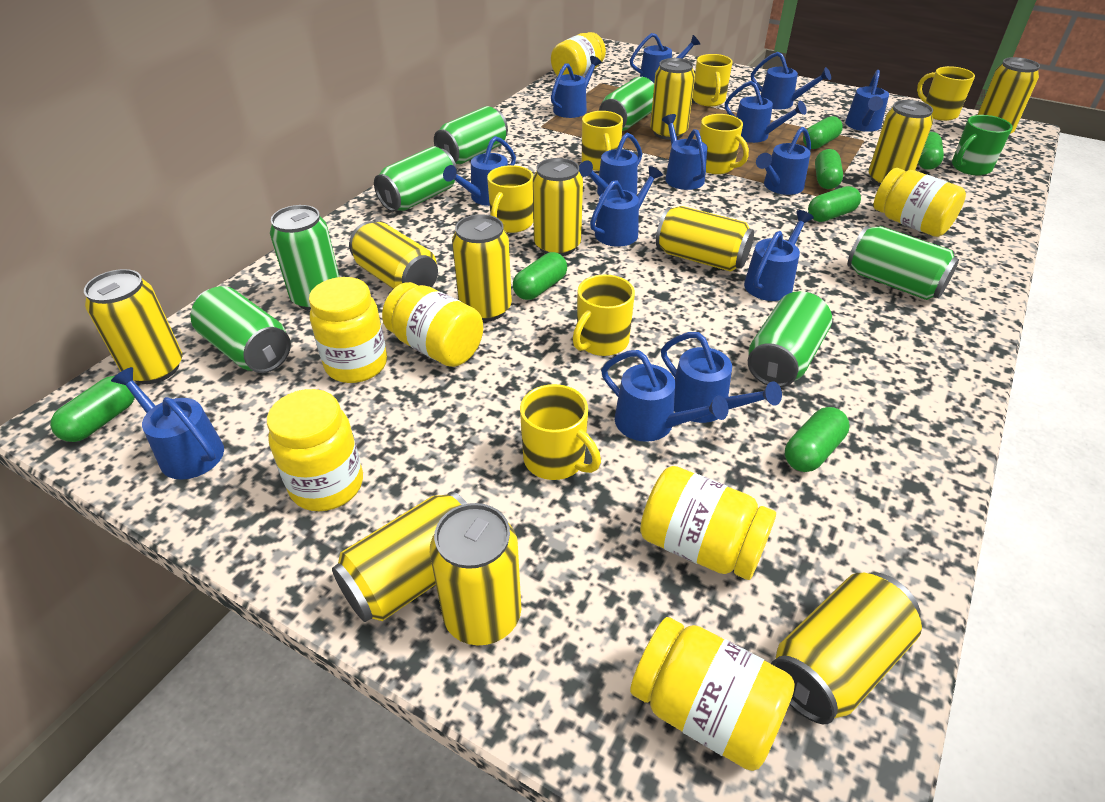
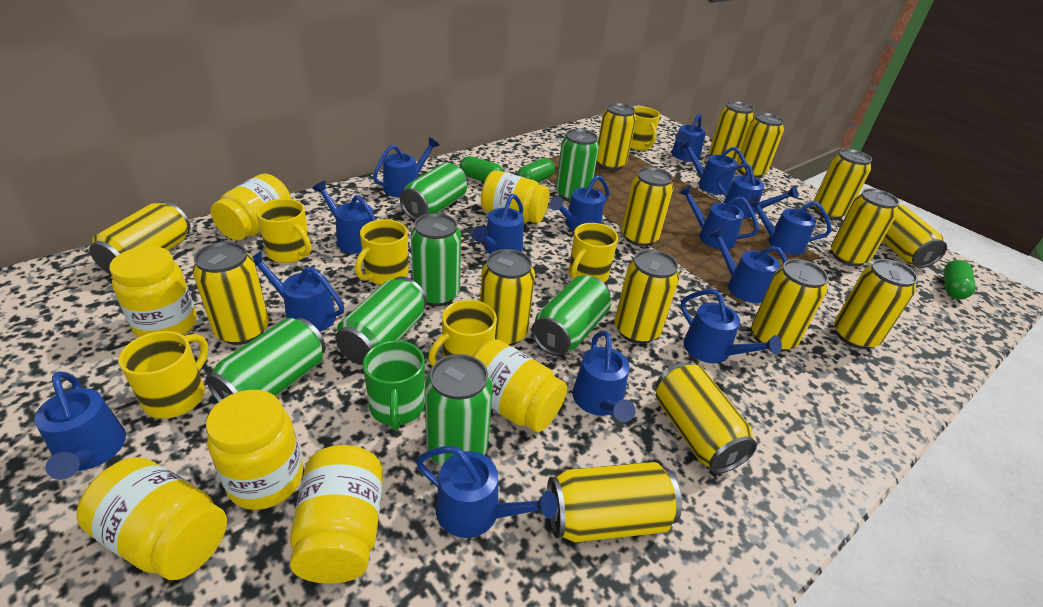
blue watering can: [111,367,224,480] [443,136,516,206] [551,56,601,118] [579,133,642,196] [590,166,663,247] [601,350,729,442] [630,33,700,83] [661,332,782,423] [662,114,708,190] [725,81,807,143] [744,210,814,301] [751,52,831,109] [756,127,811,195] [845,70,889,132] = 14 -> [34,371,126,480] [252,251,344,332] [312,181,376,254] [373,137,440,198] [416,446,558,538] [472,194,524,254] [550,175,610,231] [573,330,636,422] [671,113,706,162] [678,185,759,249] [680,139,750,195] [681,289,782,363] [708,227,788,303] [716,163,798,218] [748,196,831,255] = 15
green capsule: [50,376,135,442] [513,252,567,300] [785,407,849,472] [803,116,843,149] [808,186,861,222] [815,149,843,189] [918,132,944,170] = 7 -> [459,156,504,182] [517,158,555,183] [944,260,975,299] = 3
yellow can: [84,269,182,384] [332,491,468,622] [349,221,438,289] [430,503,521,645] [452,214,512,322] [533,158,583,256] [650,58,695,140] [656,206,754,272] [771,572,922,724] [869,100,933,186] [977,57,1040,134] = 11 -> [89,201,191,275] [192,242,269,345] [480,249,535,346] [547,462,682,543] [597,103,636,170] [615,249,679,344] [621,167,674,246] [656,362,757,474] [709,101,754,161] [737,113,784,178] [752,259,828,352] [813,149,872,219] [831,188,900,266] [834,259,918,349] [882,204,947,268] = 15
yellow mug: [487,165,534,233] [520,384,601,480] [573,274,635,356] [582,111,623,171] [692,54,733,106] [700,114,749,174] [917,66,975,121] = 7 -> [118,331,209,419] [256,199,311,263] [355,219,409,285] [428,300,497,366] [569,223,618,282] [630,106,660,150] = 6

